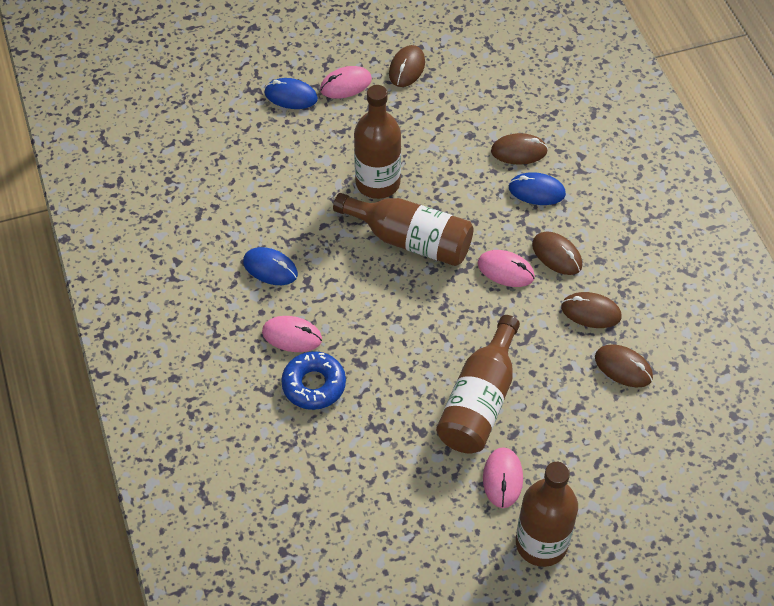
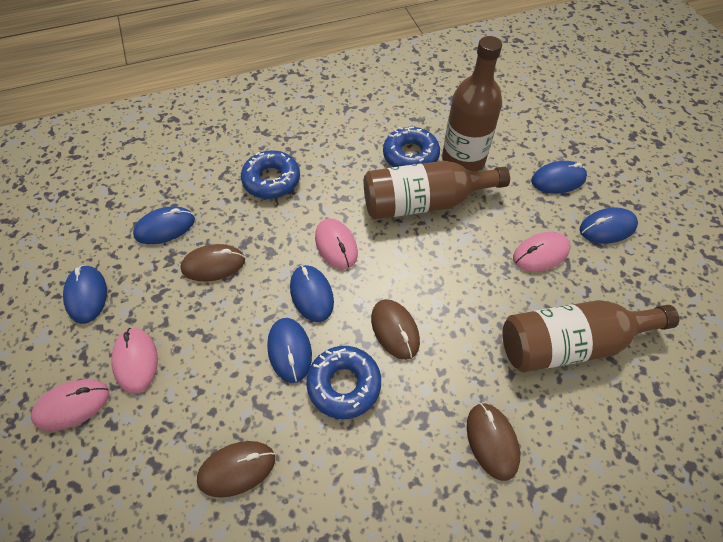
blue donut: [281,351,346,410] = 1 -> [241,150,300,199] [306,346,381,419] [383,126,440,167] = 3
blue mouse: [243,247,298,285] [264,78,318,109] [509,172,566,205] = 3 -> [63,265,107,324] [133,206,195,244] [267,318,312,383] [290,265,334,322] [531,161,587,193] [580,208,638,244] = 6
brown bottle: [333,193,473,266] [354,85,401,199] [436,315,520,454] [516,462,578,567] = 4 -> [364,161,510,219] [442,36,502,171] [503,300,679,372] = 3
brown mouse: [389,45,425,87] [491,133,548,165] [532,232,583,275] [561,292,622,328] [595,344,653,387] = 5 -> [180,244,245,281] [197,441,275,498] [371,299,420,360] [467,403,520,481] = 4

